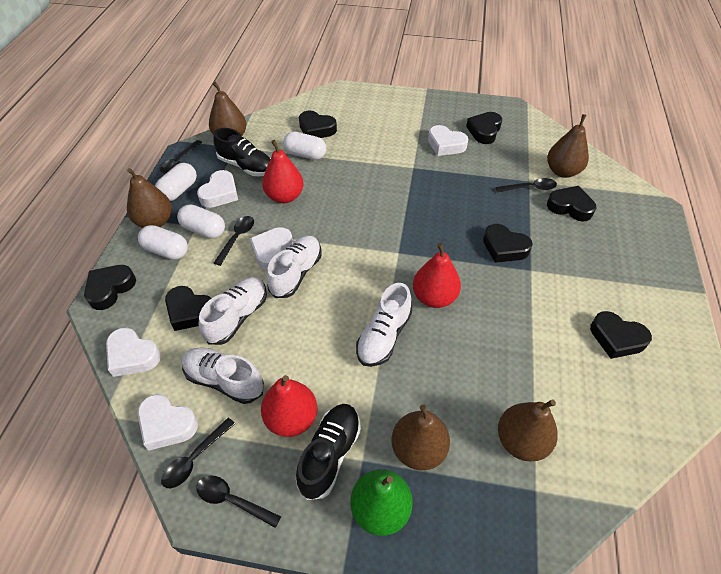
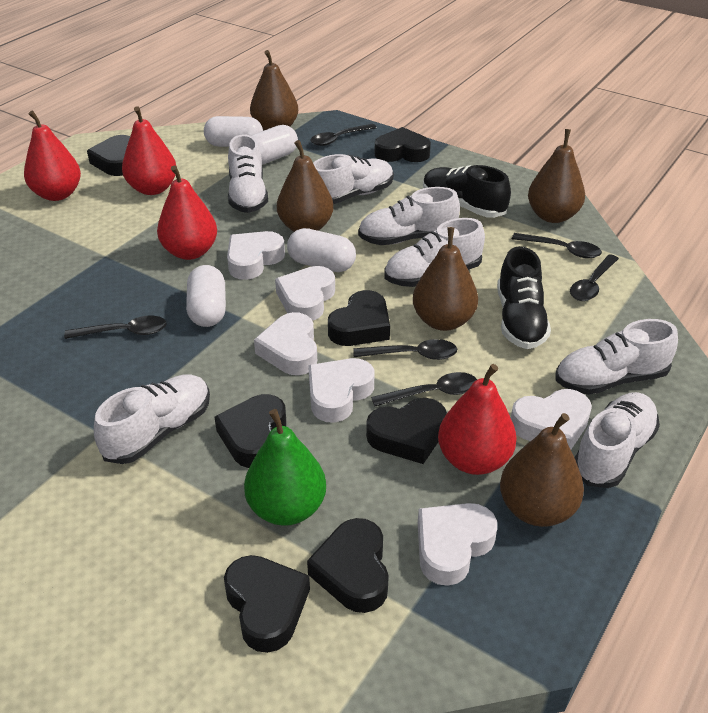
black spoon: [160,140,202,174] [161,418,235,488] [196,475,281,528] [214,216,254,266] [496,178,557,192] = 5 -> [64,316,167,339] [311,124,377,146] [353,339,457,360] [371,372,477,407] [512,233,602,258] [570,254,619,301] = 6
red pear: [261,375,317,437] [262,140,304,203] [413,243,461,308] = 3 -> [24,110,81,201] [122,106,176,195] [157,165,217,260] [438,364,517,475] = 4
white heart: [106,328,161,377] [138,394,198,451] [197,170,238,208] [250,227,293,271] [428,125,468,156] = 5 -> [227,231,285,280] [254,312,317,375] [275,266,335,321] [308,358,374,423] [418,503,497,586] [511,389,592,449] = 6
white shoe: [182,348,264,404] [199,277,267,345] [267,236,321,298] [356,283,412,367] = 4 -> [94,374,210,464] [228,134,268,213] [313,154,394,204] [358,187,460,245] [384,218,485,287] [556,319,678,395] [575,392,660,488] = 7

